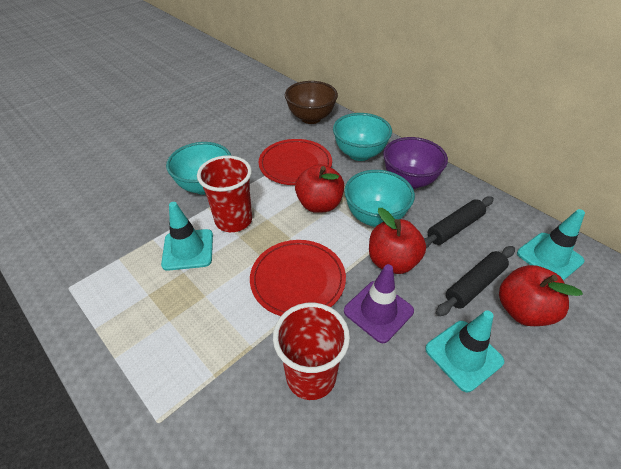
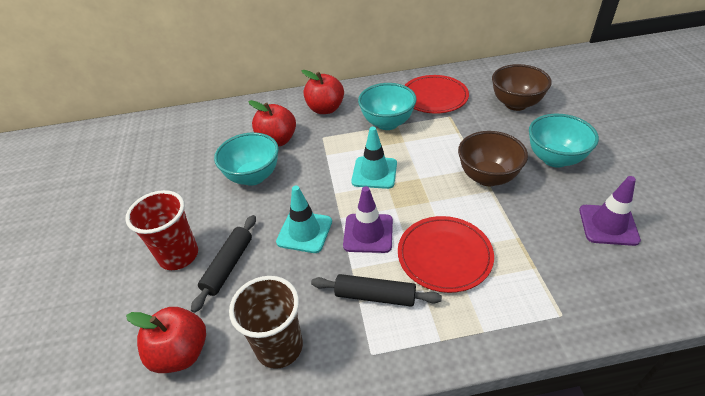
brown bowl: [285,81,338,124] = 1 -> [458,131,528,186] [492,64,552,111] = 2
brown cup: none = 0 -> [229,276,303,369] = 1
purple bowl: [383,137,448,189] = 1 -> none = 0
purple traffic cone: [344,264,414,343] = 1 -> [343,186,393,253] [579,176,641,246] = 2
red cup: [197,155,252,232] [273,303,350,400] = 2 -> [125,190,198,270] = 1
turquoise traffic cone: [161,202,213,271] [425,310,504,392] [517,209,585,281] = 3 -> [276,186,332,253] [351,127,397,189] = 2

